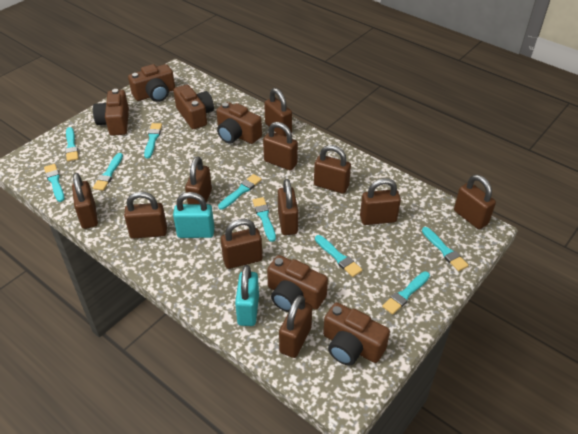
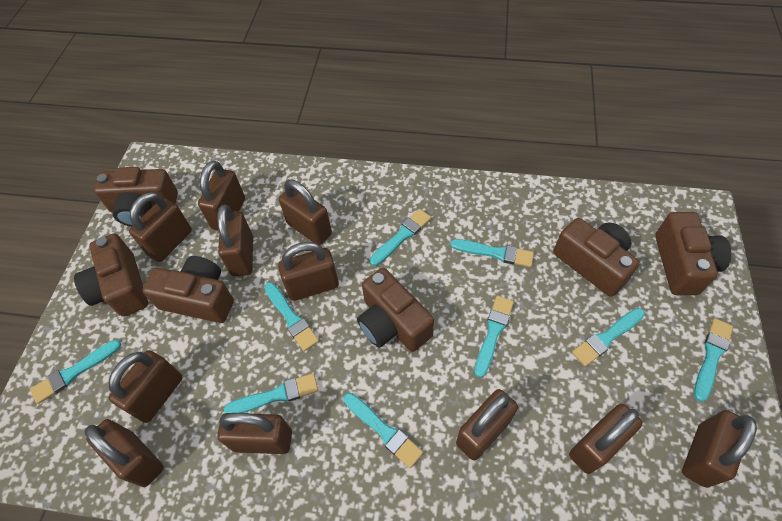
turquoise padlock: [173,192,214,238] [235,265,259,326] = 2 -> none = 0

